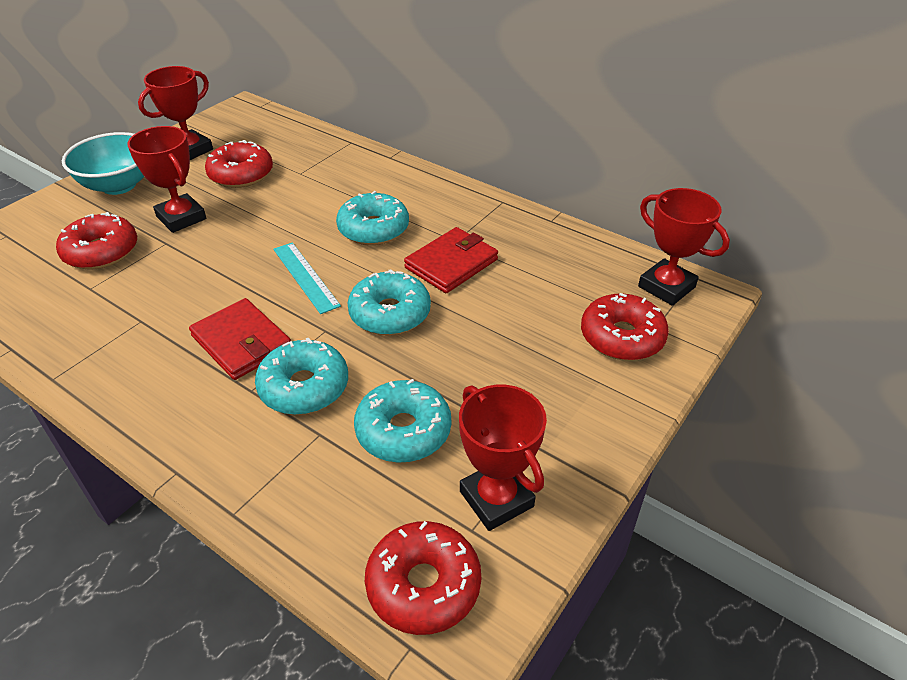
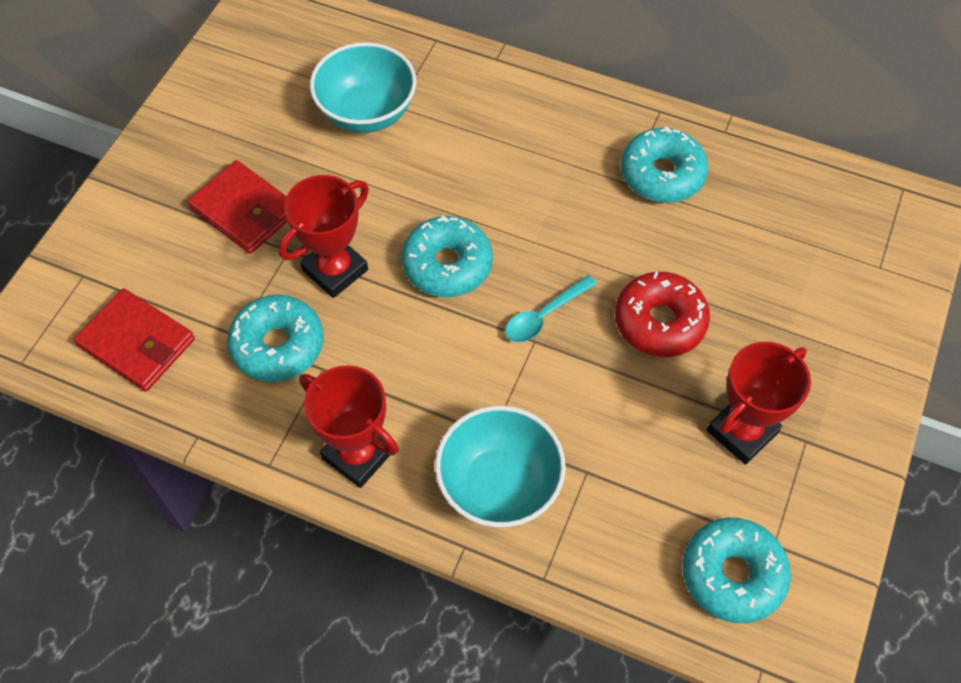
red donut: [56,212,137,269] [205,140,273,188] [365,521,481,635] [581,293,669,361] = 4 -> [615,272,710,357] = 1
red trophy: [127,126,206,233] [138,66,213,160] [459,385,547,531] [638,188,730,306] = 4 -> [279,175,369,298] [299,365,399,488] [707,342,811,465] = 3
turquoise bowl: [62,132,144,195] = 1 -> [310,42,416,133] [435,406,566,527] = 2
turquoise ruler: [273,242,341,314] = 1 -> none = 0
turquoise spoon: none = 0 -> [505,275,597,342] = 1

